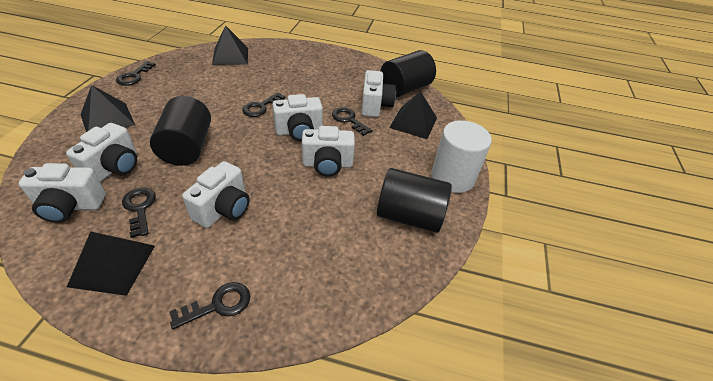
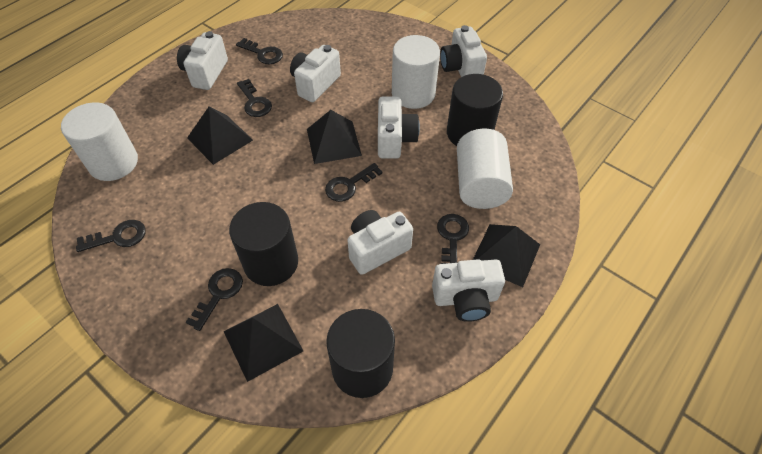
black key: [116,61,156,86] [122,188,156,238] [170,282,250,329] [242,92,285,117] [332,107,372,136] = 5 -> [76,220,146,252] [185,268,243,331] [236,38,283,64] [237,79,272,117] [325,163,383,202] [437,214,469,264] = 6
white cylinder: [431,120,492,193] = 1 -> [61,102,138,181] [392,35,440,109] [457,129,513,209] = 3

